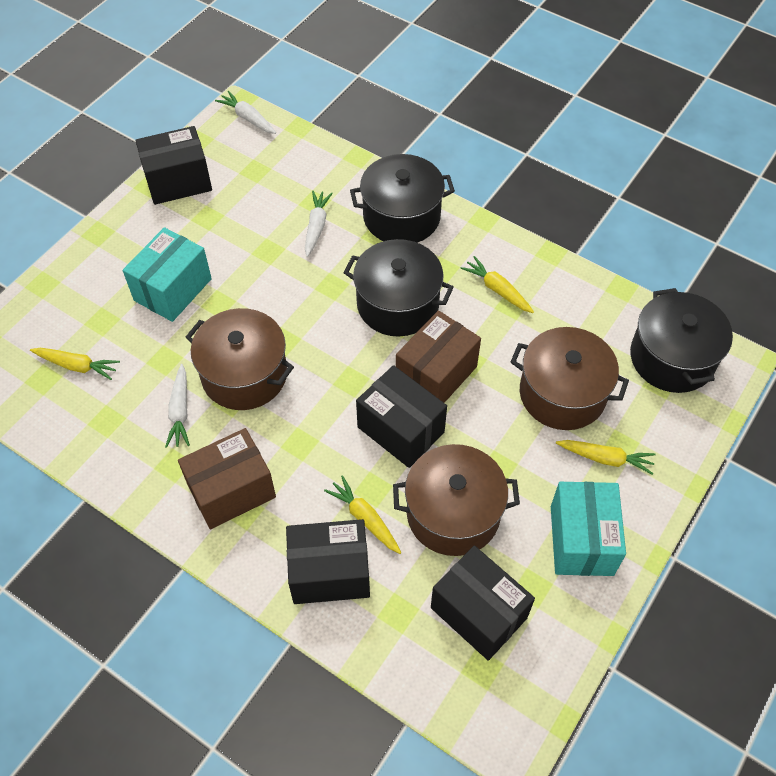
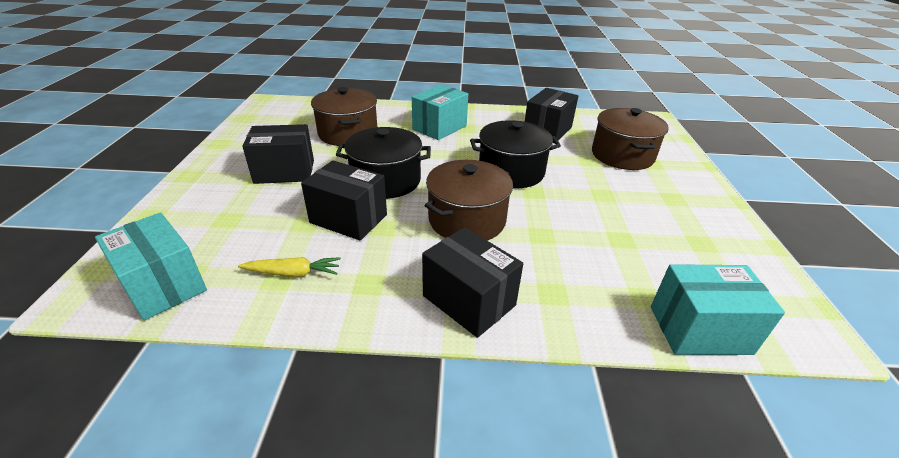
black pot: [344,239,454,336] [350,154,455,243] [630,288,733,393] = 3 -> [336,127,431,199] [470,120,561,188] = 2
brown box: [178,428,276,530] [396,311,481,403] = 2 -> none = 0
turquoise box: [123,227,212,322] [551,482,626,576] = 2 -> [95,212,207,321] [412,84,468,140] [651,264,785,355] = 3
white carrot: [165,364,190,448] [215,91,276,134] [305,191,333,257] = 3 -> none = 0
yellow carrot: [30,348,120,380] [324,475,402,554] [460,256,534,313] [556,440,656,475] = 4 -> [238,257,341,277] = 1

